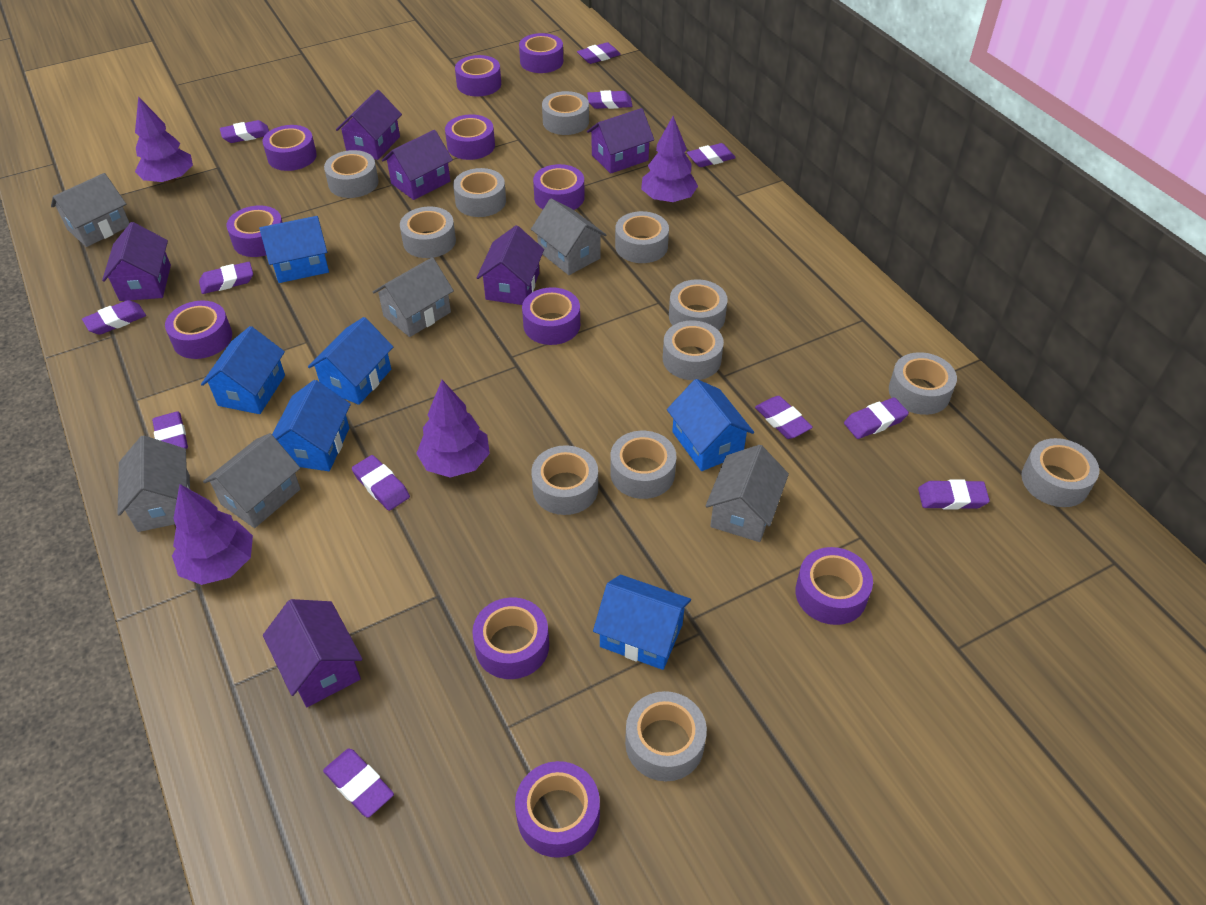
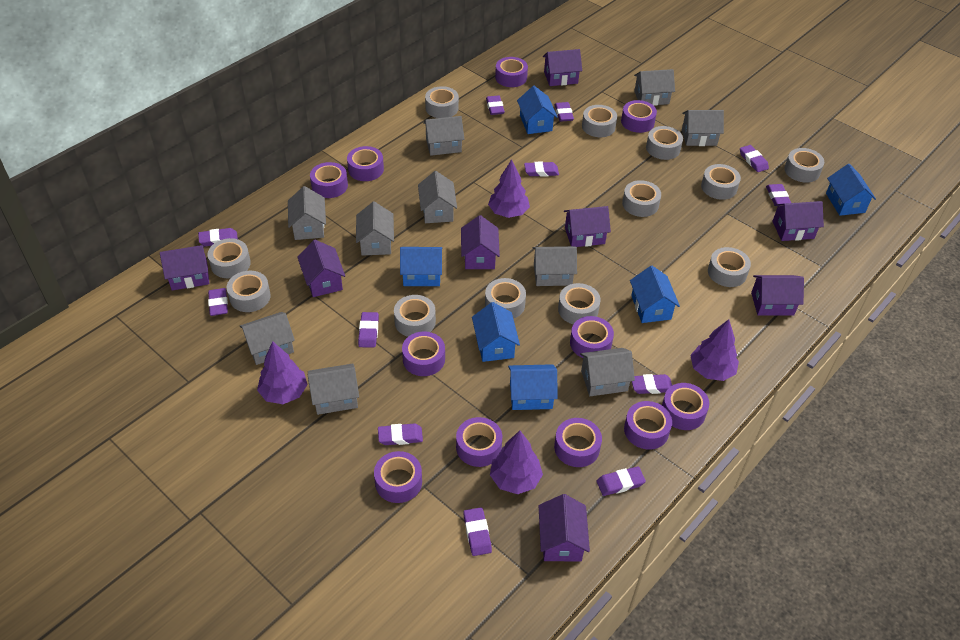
grey house: [51,173,130,247] [117,435,190,532] [203,433,301,528] [373,257,454,337] [531,198,606,275] [705,445,789,542] = 6 -> [240,312,295,365] [288,186,326,240] [308,363,359,415] [356,201,394,256] [418,171,457,223] [423,116,464,156] [533,246,577,286] [580,348,635,396] [634,69,675,106] [682,110,724,146] = 10
purple house: [102,222,171,301] [263,599,362,707] [336,90,402,160] [382,130,453,200] [477,225,544,305] [587,108,654,174] = 6 -> [160,245,209,290] [297,240,345,297] [461,215,500,269] [539,494,590,562] [543,49,582,86] [564,206,611,247] [751,275,804,316] [773,201,824,241] = 8

